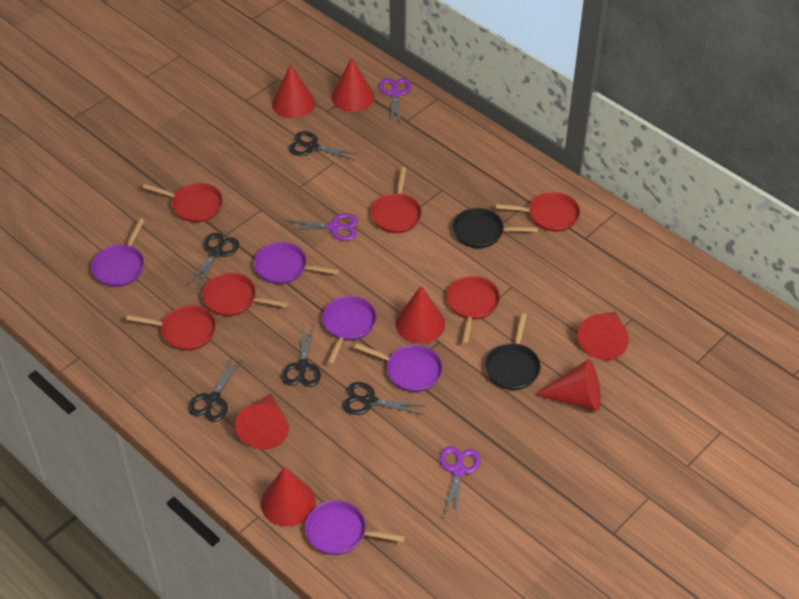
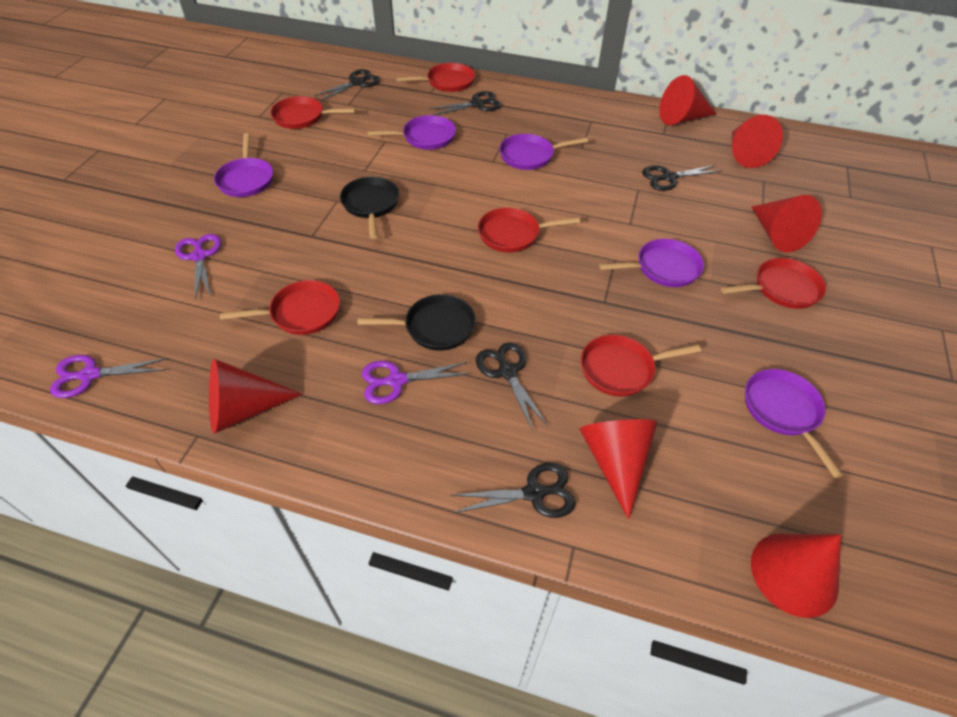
red cone: [235,394,289,449] [261,467,316,527] [272,64,315,118] [331,57,375,112] [396,286,445,343] [534,359,601,411] [578,312,629,360] = 7 -> [209,359,303,434] [579,419,658,520] [659,75,716,125] [732,115,783,168] [751,534,841,618] [752,195,822,252] = 6

